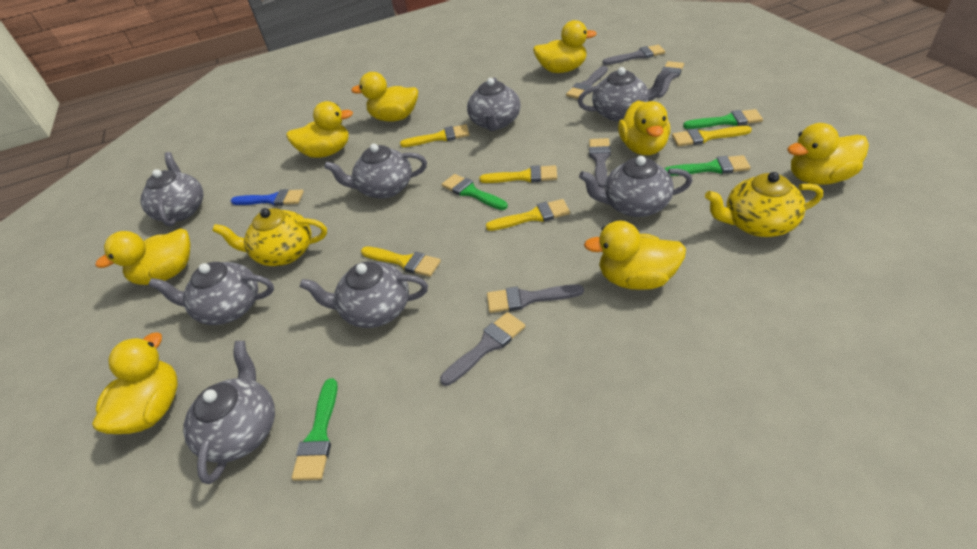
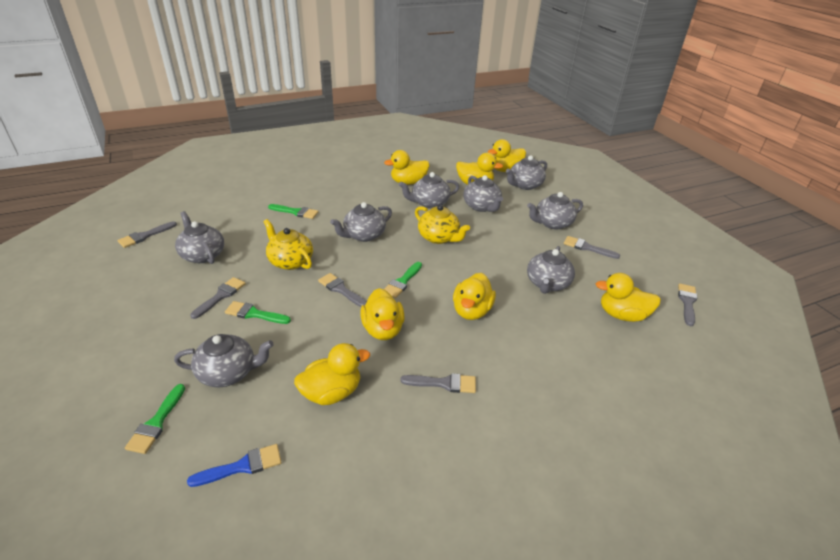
yellow brush: [361,247,441,277] [400,124,469,147] [479,165,557,183] [486,199,570,231] [672,126,752,147] = 5 -> none = 0
yellow duck: [92,332,178,434] [95,228,191,285] [286,101,353,158] [351,72,418,122] [533,20,597,73] [584,221,686,290] [618,101,670,155] [787,123,869,185] = 8 -> [294,343,370,405] [360,288,405,340] [384,150,429,185] [453,273,496,320] [456,153,503,185] [488,139,526,172] [596,273,661,322] = 7

